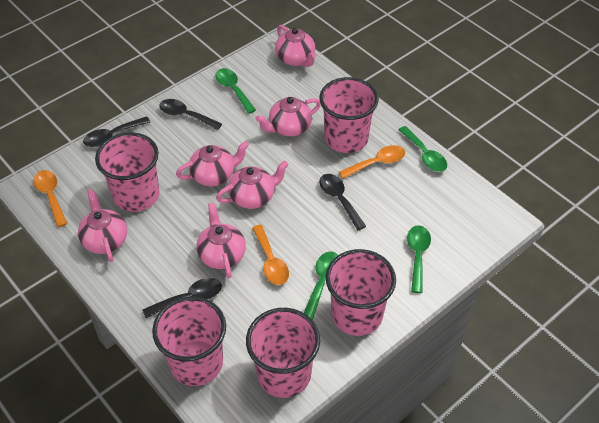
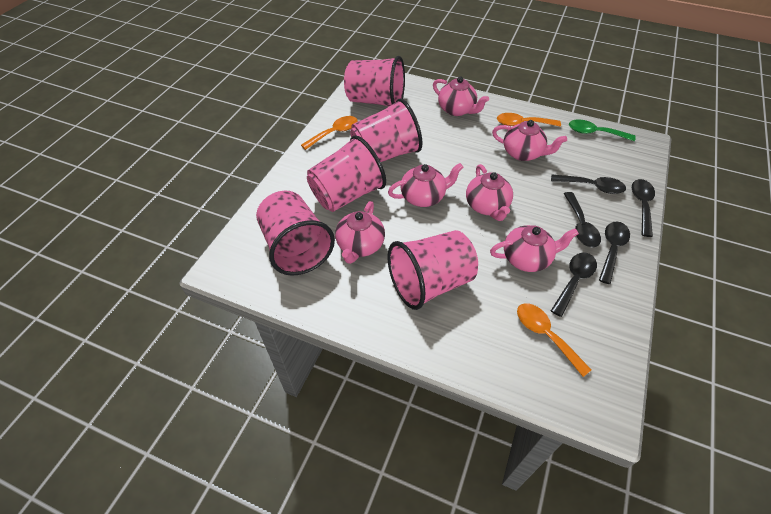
black spoon: [83,116,150,147] [143,278,222,318] [159,99,222,130] [319,174,366,230] = 4 -> [551,175,626,194] [551,253,597,317] [564,192,601,248] [599,221,630,284] [632,179,655,237] = 5
green spoon: [215,68,256,114] [304,251,338,320] [398,126,447,172] [407,225,431,293] = 4 -> [569,120,636,141] = 1

